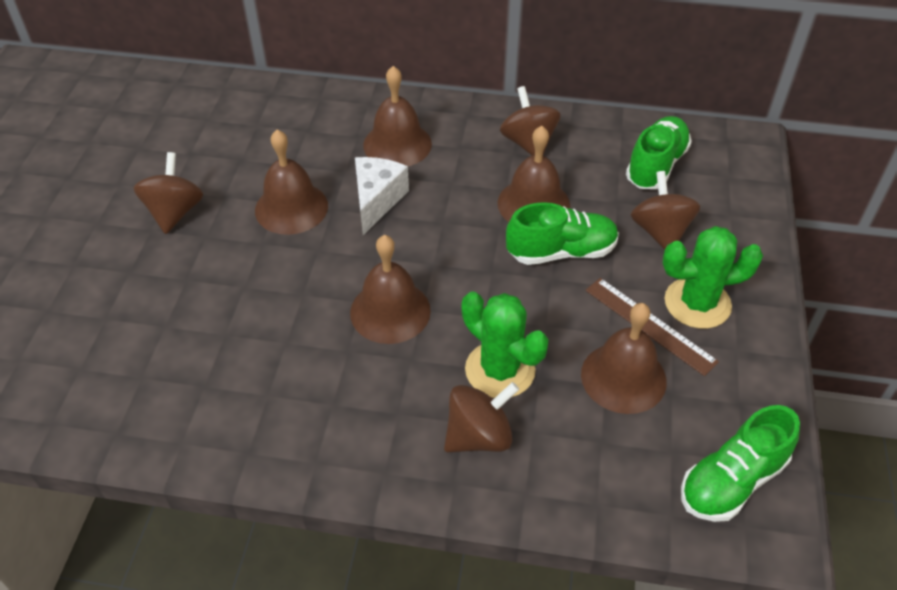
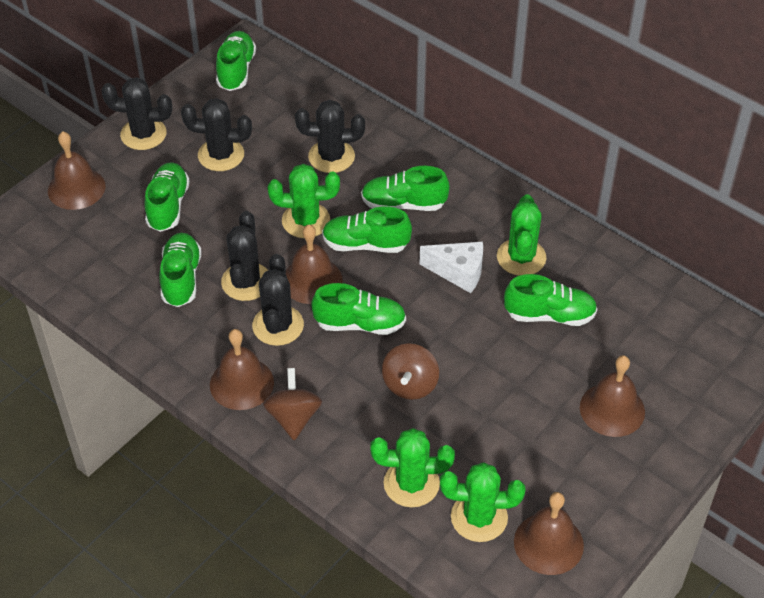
black cactus: none = 0 -> [102,77,172,150] [181,98,252,171] [221,211,268,301] [252,254,304,346] [295,100,365,173] = 5
brown ruler: [585,278,719,376] = 1 -> none = 0
brown spinning top: [134,152,203,234] [444,382,519,452] [500,86,561,155] [631,171,700,250] = 4 -> [263,368,322,440] [382,343,439,400] = 2
green cactus: [462,291,549,398] [662,226,763,329] = 2 -> [268,164,340,238] [370,428,455,507] [440,462,525,542] [497,194,547,276] = 4
green shoe: [506,202,619,265] [626,116,692,189] [681,405,800,522] = 3 -> [144,162,190,232] [159,233,202,307] [216,31,256,91] [311,283,406,335] [322,206,412,253] [361,166,450,211] [504,274,597,326] = 7

